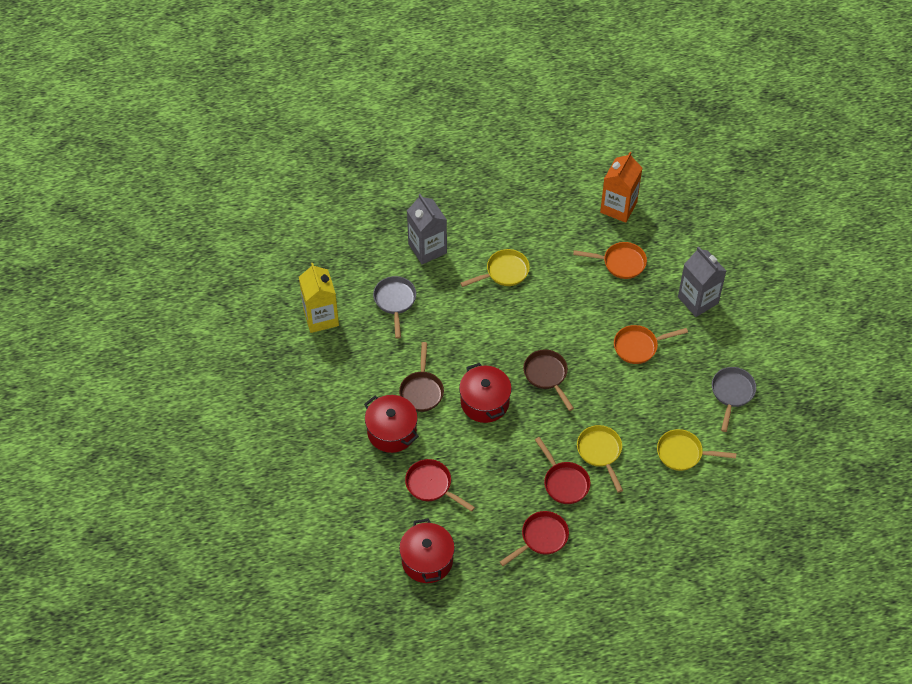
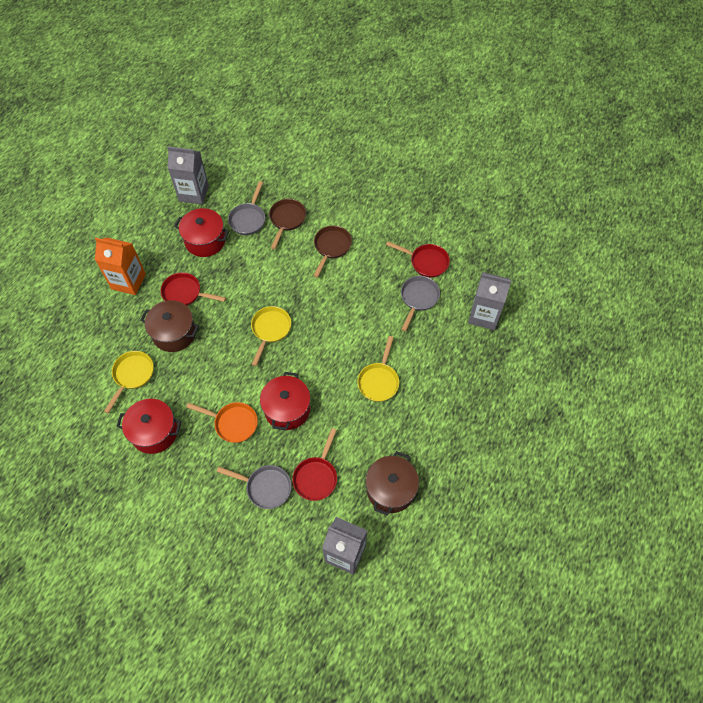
brown pot: none = 0 -> [140,300,199,352] [366,451,419,516] = 2
grey carton: [407,194,447,264] [678,246,726,317] = 2 -> [167,146,209,205] [322,517,367,575] [468,272,511,330] = 3
grey pan: [373,276,416,338] [712,367,756,432] = 2 -> [217,465,292,509] [228,181,265,235] [401,276,440,332] = 3
orange pan: [573,242,647,279] [614,325,688,364] = 2 -> [186,402,258,443] = 1
yellow carton: [299,263,339,333] = 1 -> none = 0

